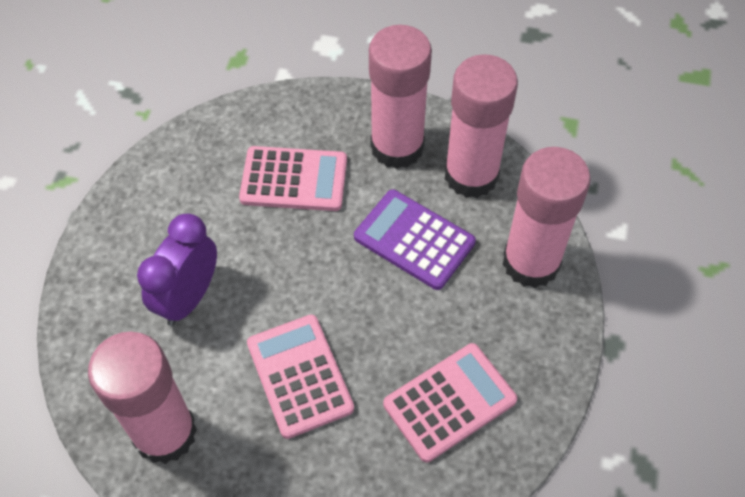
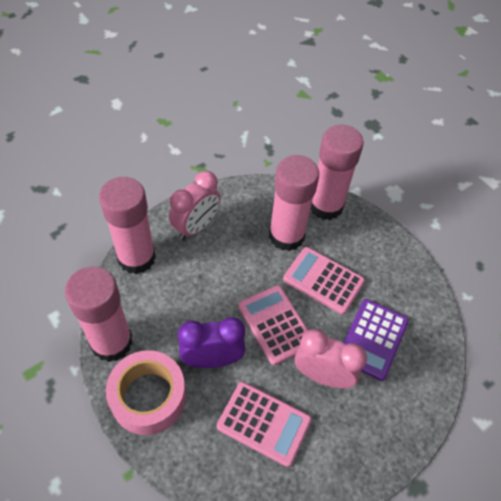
pink clock: none = 0 -> [169,171,221,240] [295,329,367,388] = 2
pink tape: none = 0 -> [106,350,186,435] = 1

